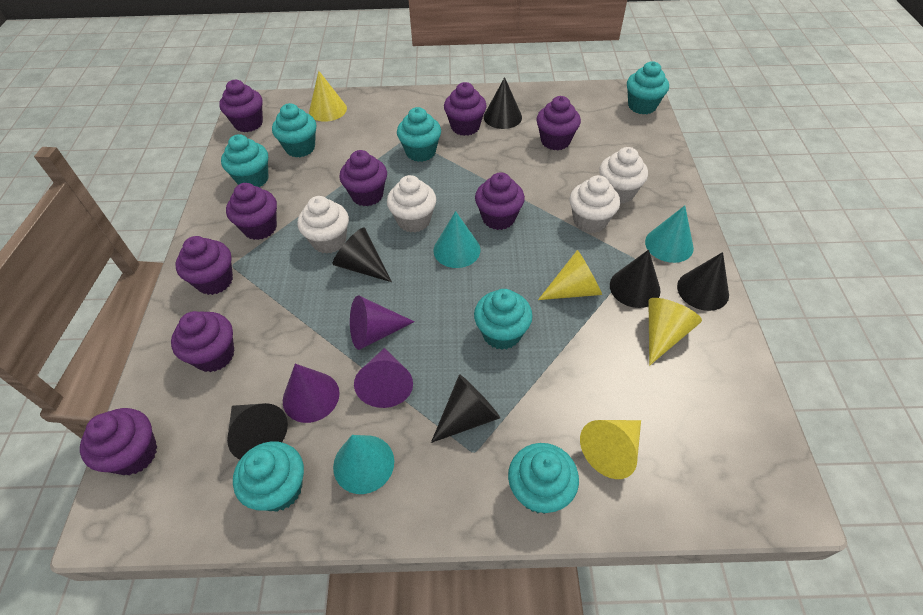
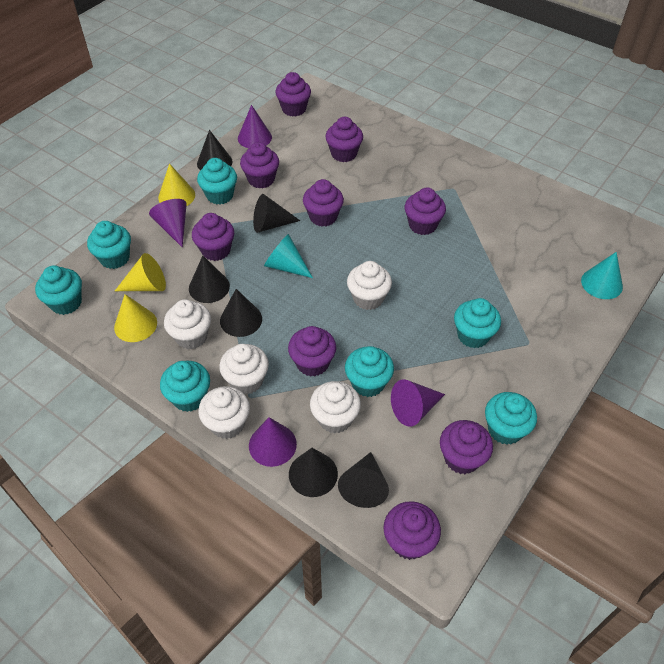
purple cone: [283,364,340,423] [350,295,415,350] [354,348,413,408] = 3 -> [149,199,187,248] [238,105,272,148] [249,417,297,467] [391,379,445,427] = 4
turquoise cone: [333,435,394,494] [433,211,481,268] [645,206,694,263] = 3 -> [264,234,313,278] [581,252,623,299] = 2
white cupcake: [297,196,349,254] [387,175,436,232] [570,175,620,233] [599,147,648,204] = 4 -> [164,299,211,349] [198,386,250,439] [219,344,269,394] [310,381,361,434] [347,261,392,310] = 5
yellow cone: [309,71,347,122] [538,250,602,300] [580,420,641,479] [648,298,702,366] = 4 -> [114,294,157,342] [115,253,166,291] [158,163,195,206] = 3

